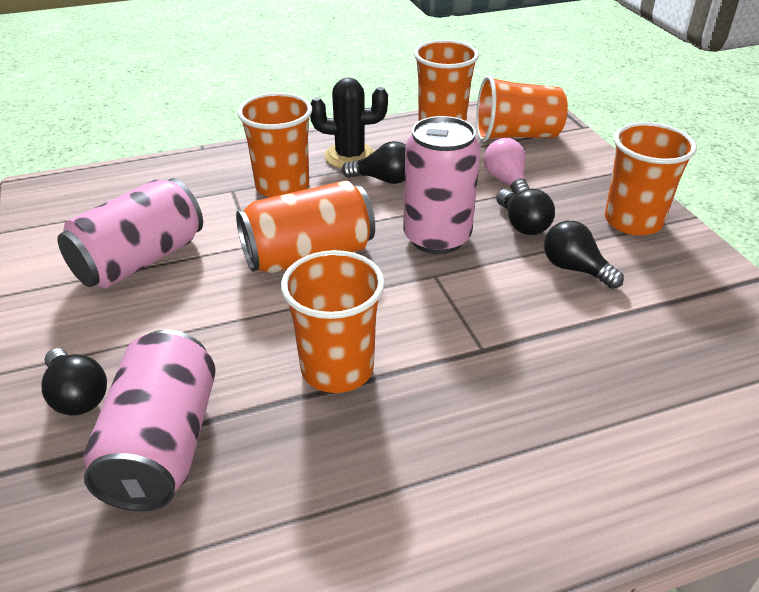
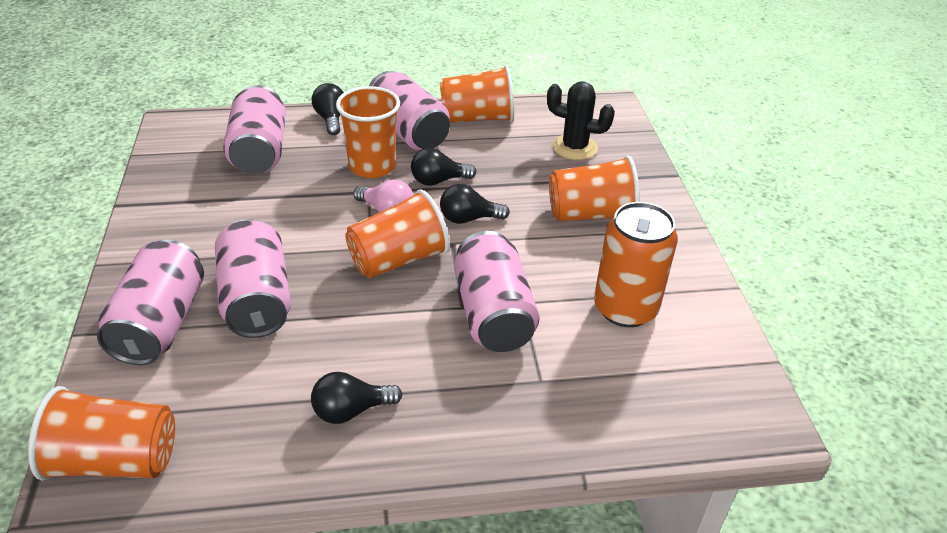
pink can: [57,178,203,288] [84,330,216,511] [403,116,480,254] = 3 -> [97,240,204,365] [215,219,291,338] [223,85,286,174] [369,71,450,151] [454,231,540,352] = 5

